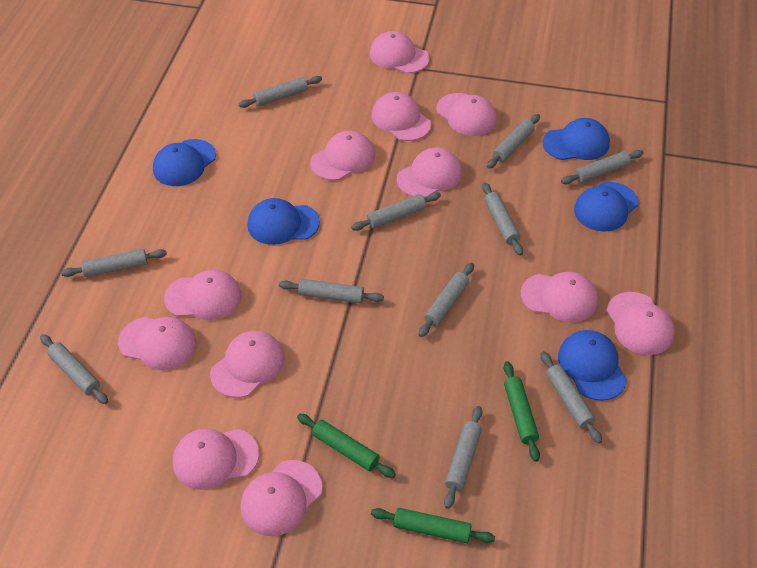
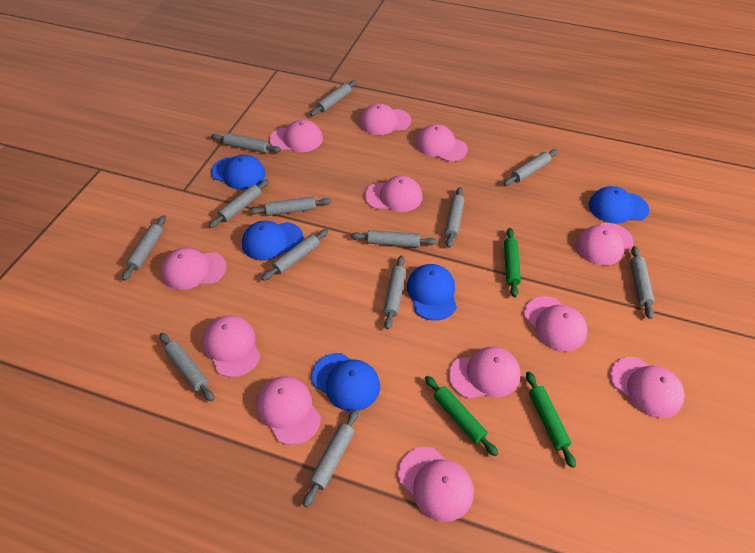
grey rolling pin: [40,334,108,404] [61,249,167,277] [239,76,322,108] [279,279,384,303] [351,192,441,231] [419,262,474,337] [444,406,483,509] [482,182,523,256] [487,114,540,169] [541,351,602,444] [561,150,644,184] = 11 -> [122,215,166,281] [159,333,214,401] [209,179,269,228] [211,133,281,153] [249,197,331,216] [262,229,329,281] [303,409,359,507] [310,80,357,116] [351,230,437,247] [383,256,406,330] [445,187,464,248] [504,149,558,186] [630,246,655,319] = 13

